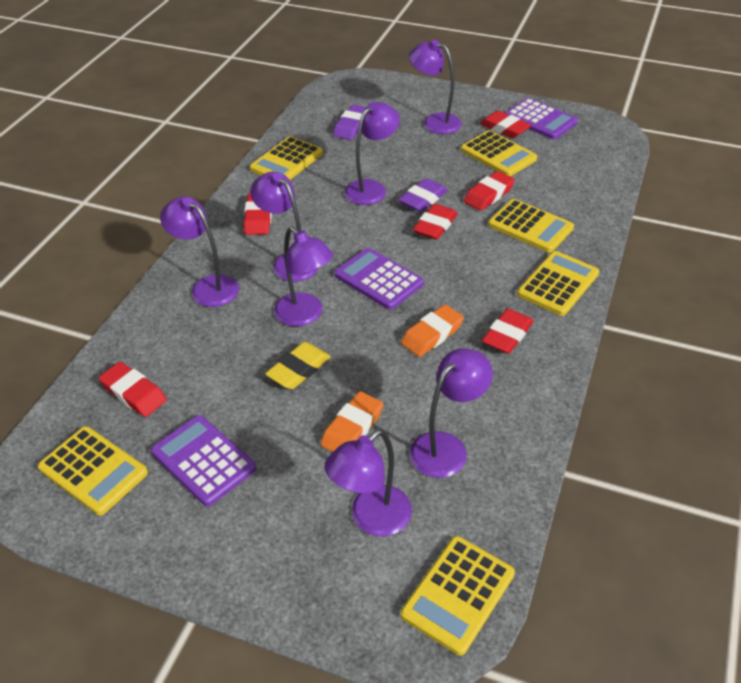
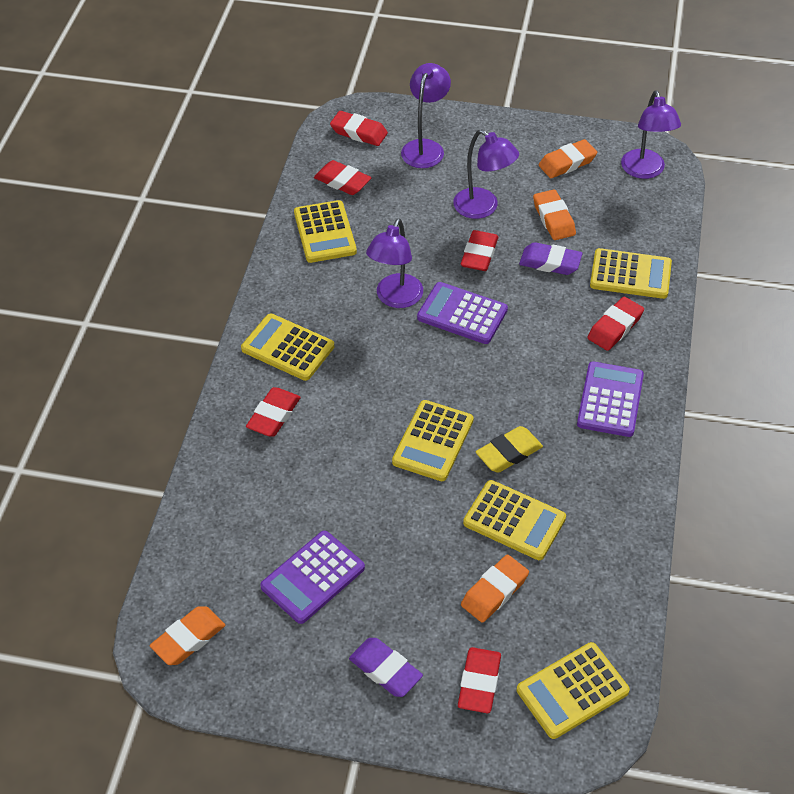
orange eraser: [320,391,383,452] [401,304,464,357] = 2 -> [150,606,225,665] [461,554,529,623] [533,189,576,240] [539,139,597,178] = 4
purple lamp: [160,196,239,307] [250,172,318,282] [274,226,333,327] [324,429,412,537] [344,102,400,205] [409,40,462,134] [410,348,493,478] = 7 -> [366,219,423,308] [401,63,451,168] [453,129,519,219] [621,90,681,179] = 4

